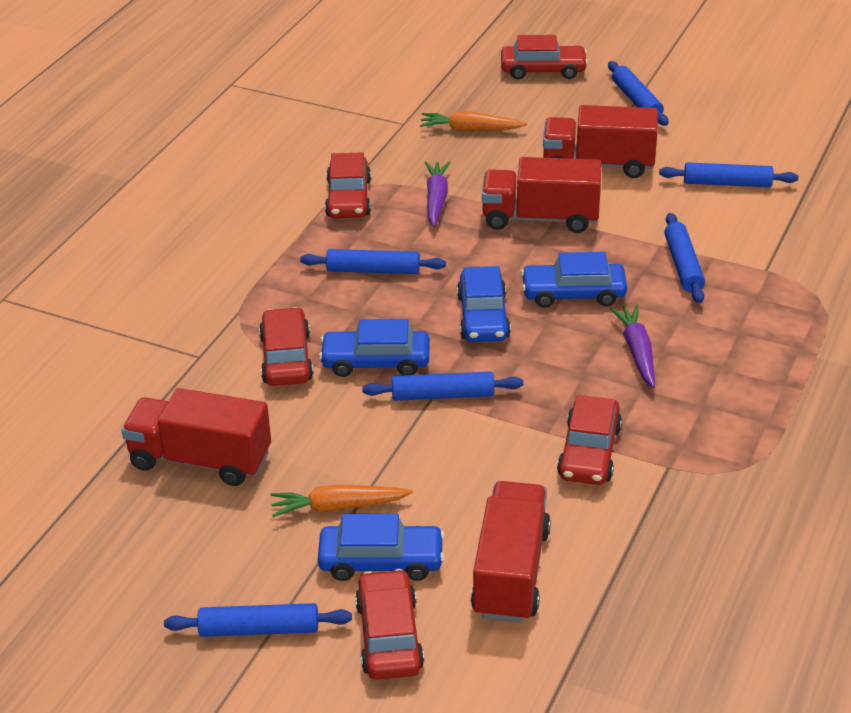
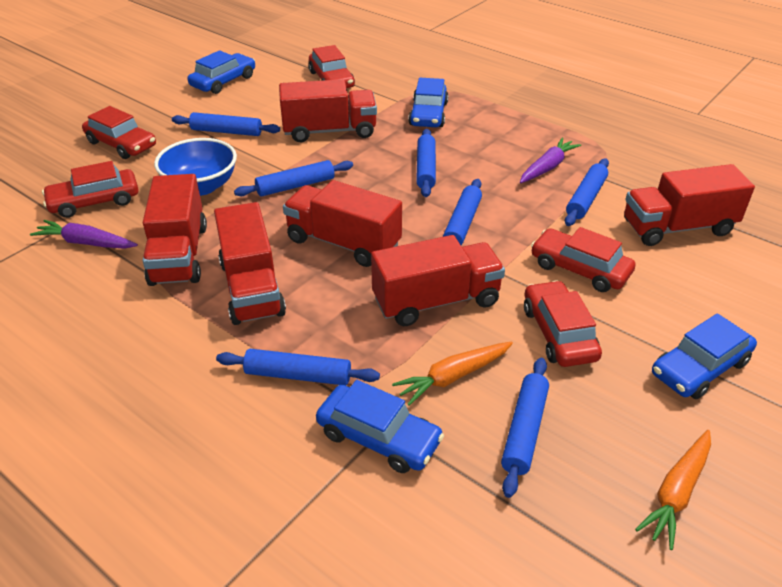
blue bowl: none = 0 -> [154,138,237,196] = 1
blue rolling pin: [164,603,352,637] [300,249,446,274] [362,372,523,401] [608,61,668,126] [659,162,798,187] [664,213,705,303] = 6 -> [172,112,280,136] [216,349,380,385] [234,160,353,197] [416,129,436,197] [443,179,482,245] [501,358,549,498] [565,159,609,226] = 7
red truck: [121,388,271,486] [471,481,551,623] [482,157,601,233] [543,105,658,178] = 4 -> [143,174,207,286] [214,202,286,325] [279,79,377,142] [283,180,402,267] [371,235,505,326] [624,164,755,246] = 6

